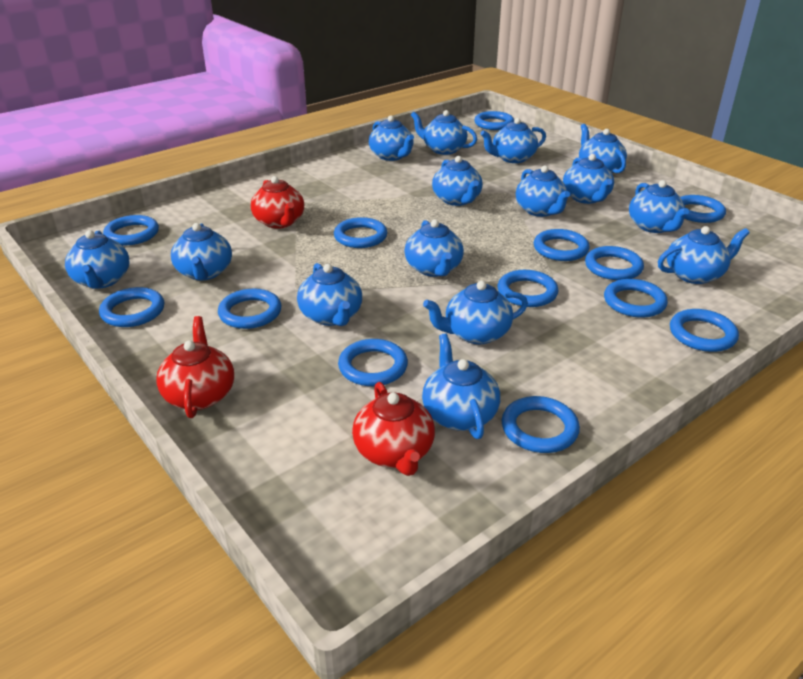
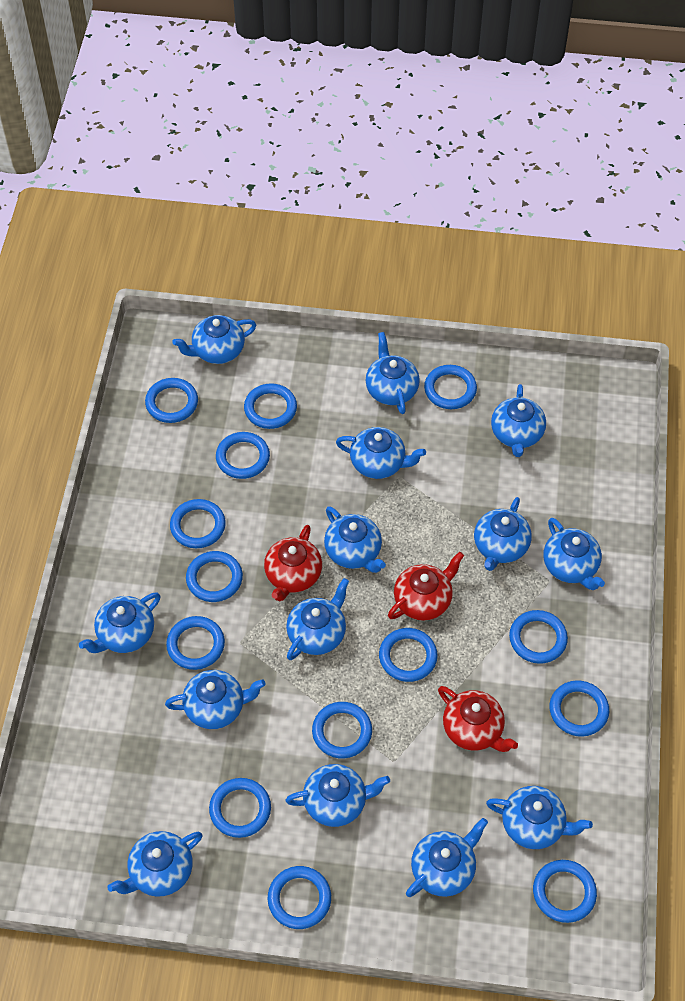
blue ring: [99,287,164,327] [103,215,159,245] [218,289,282,329] [334,217,387,248] [338,339,408,386] [474,111,514,130] [497,270,559,307] [502,396,580,453] [534,229,590,261] [585,246,644,280] [604,279,668,318] [670,309,739,352] [680,195,726,223] = 13 -> [145,378,198,423] [166,616,225,670] [170,499,226,548] [186,551,243,602] [209,778,271,838] [216,432,270,479] [244,383,297,429] [268,866,331,929] [312,702,372,758] [379,628,438,682] [424,365,477,409] [509,610,568,664] [533,860,597,923] [550,680,609,737] = 14
blue teapot: [65,230,130,289] [171,223,232,280] [297,263,362,326] [369,116,414,161] [405,219,464,277] [411,110,477,155] [422,334,500,439] [423,281,528,344] [432,156,483,206] [480,118,546,163] [516,166,570,217] [563,154,614,204] [579,124,627,173] [629,180,689,233] [658,226,750,284] = 15 -> [79,593,160,653] [107,831,203,897] [165,670,266,729] [172,315,256,364] [285,764,390,827] [286,578,349,660] [324,506,386,573] [336,427,426,479] [366,332,420,414] [406,818,488,897] [474,497,532,571] [486,786,593,849] [491,384,546,457] [543,518,605,590] = 14

